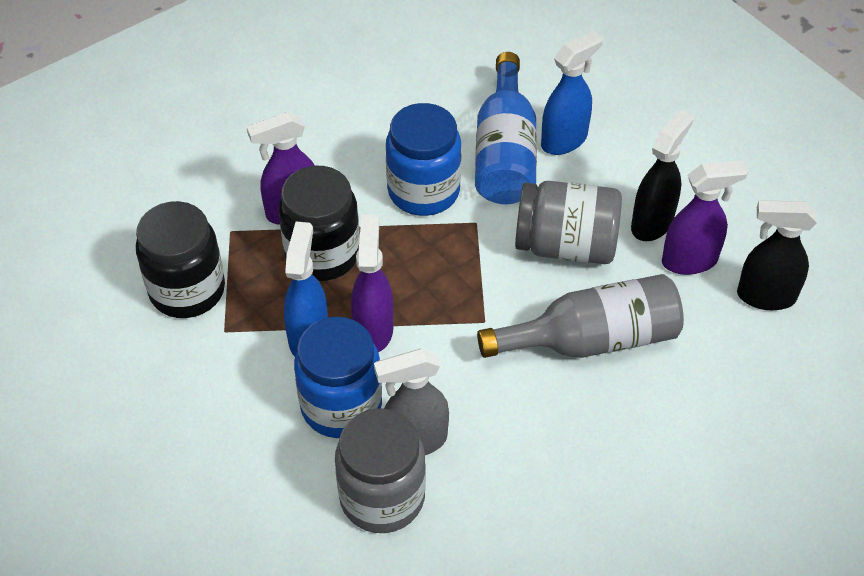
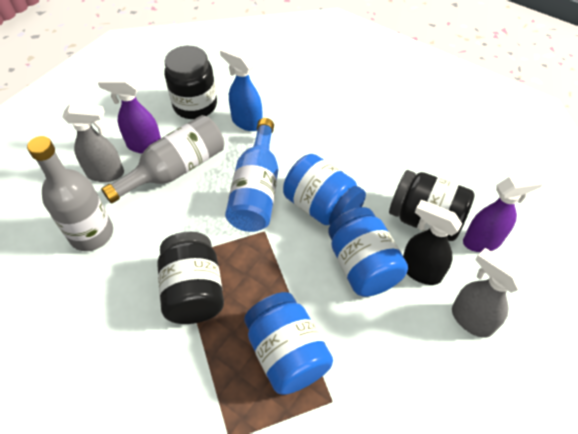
black jar: [136,201,225,318] [279,166,360,281] = 2 -> [157,232,224,324] [164,46,217,119] [389,170,475,241] = 3
black spray bottle: [631,109,694,241] [737,201,817,310] = 2 -> [403,200,462,285] = 1
blue jar: [294,317,382,438] [386,103,461,216] = 2 -> [244,292,333,395] [283,154,366,225] [328,207,408,297] = 3
blue spray bottle: [284,221,328,356] [541,30,603,155] = 2 -> [220,46,262,131] = 1
grey bottle: [477,274,684,358] = 1 -> [27,136,113,251] [101,115,224,204] = 2
grey jar: [335,409,426,533] [515,181,622,264] = 2 -> none = 0
grey spray bottle: [374,349,449,455] = 1 -> [62,103,124,182] [452,248,525,338] = 2
purple spray bottle: [247,112,315,225] [351,215,393,352] [662,160,748,275] = 3 -> [98,76,161,154] [463,173,544,252] = 2

